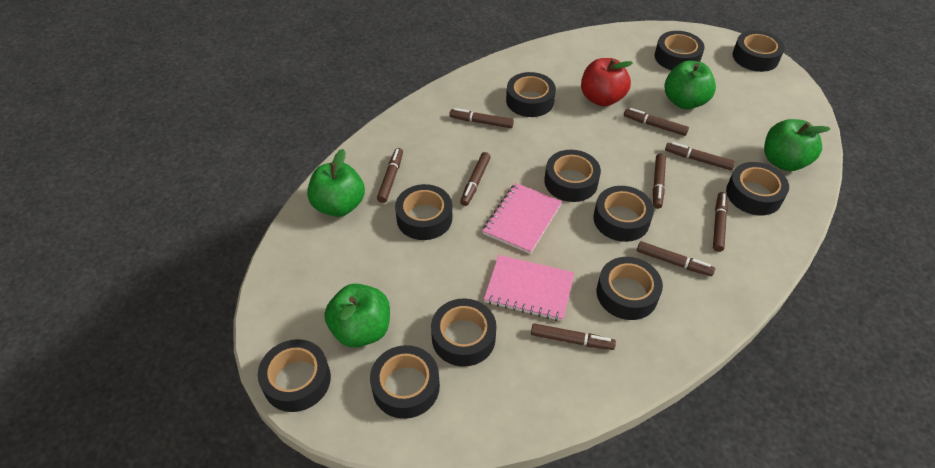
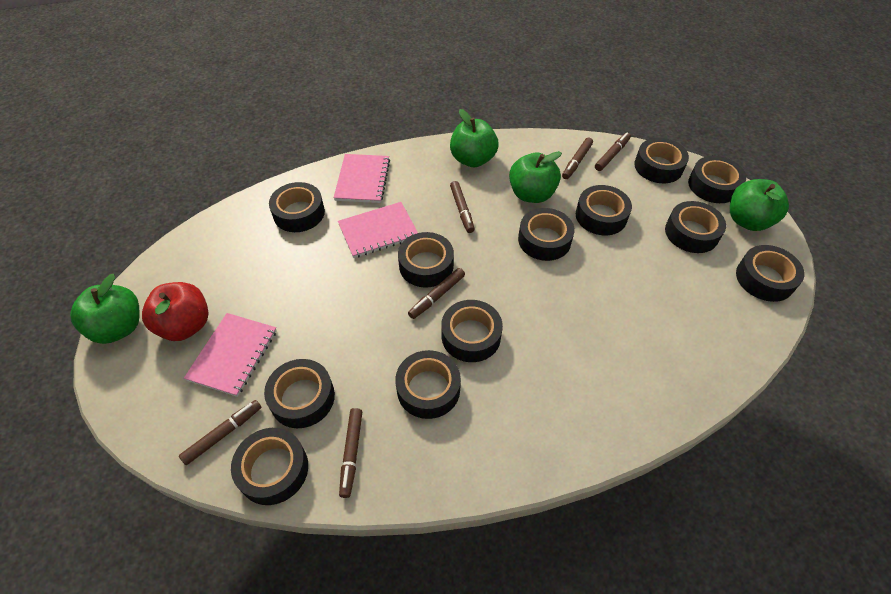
black tape: [258,339,331,412] [370,345,440,419] [395,184,452,240] [431,299,496,367] [506,72,556,117] [544,150,601,202] [593,186,654,242] [597,257,663,320] [655,31,705,70] [726,162,789,215] [732,30,785,72] = 11 -> [231,428,308,505] [264,359,335,428] [269,182,325,232] [395,350,461,419] [398,232,454,288] [441,300,503,362] [518,208,575,261] [576,185,632,235] [634,138,689,183] [665,201,726,253] [688,156,746,203] [736,245,804,302] = 12
brown marker: [377,148,403,203] [449,108,514,128] [460,152,491,206] [531,323,616,350] [624,108,689,136] [637,241,715,276] [653,153,666,209] [665,142,735,170] [713,192,728,252] = 9 -> [179,400,261,465] [339,408,362,498] [408,268,465,319] [450,181,475,233] [562,137,593,179] [595,132,631,171] = 6
pink notebook: [482,183,562,254] [484,255,574,321] = 2 -> [184,313,277,397] [333,154,390,203] [338,202,418,258] = 3

